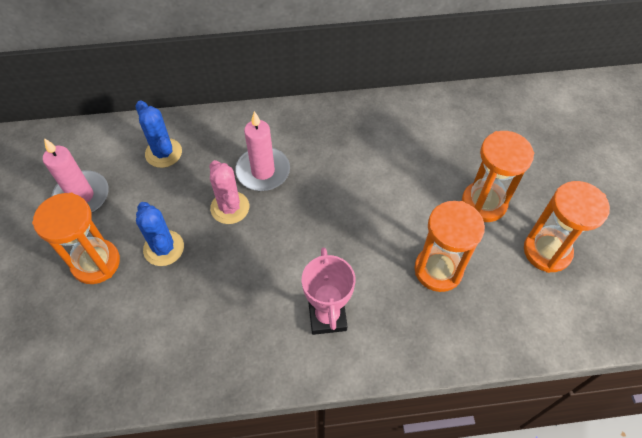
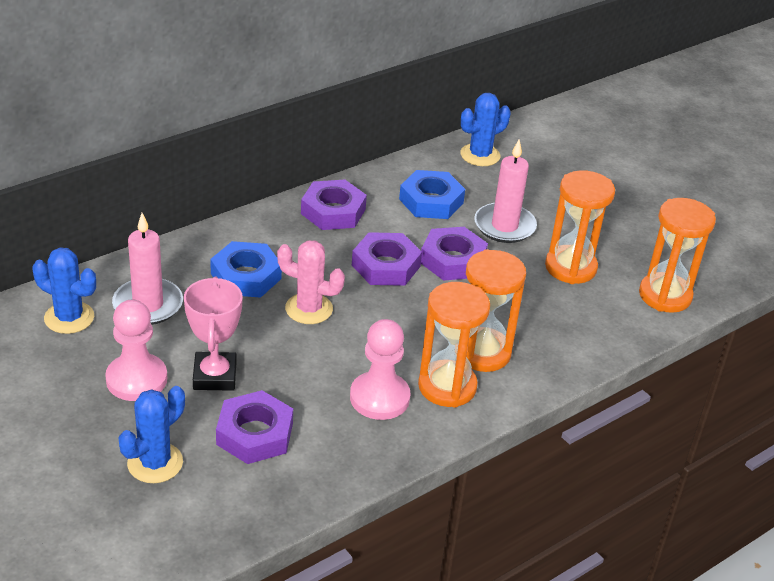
blue cactus: [136,100,182,168] [136,202,184,266] = 2 -> [32,247,96,334] [118,386,185,483] [460,93,511,166] = 3
blue nut: none = 0 -> [210,241,282,298] [399,170,465,219] = 2
pink pawn: none = 0 -> [105,300,167,401] [350,319,410,420] = 2
purple nut: none = 0 -> [216,390,293,464] [301,180,367,230] [352,232,422,286] [421,227,488,281] = 4

